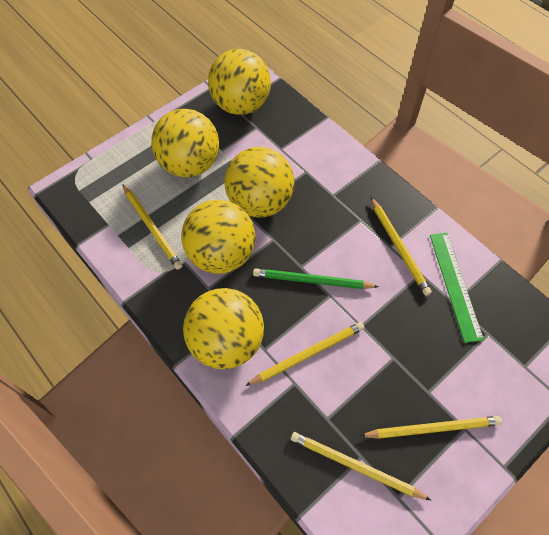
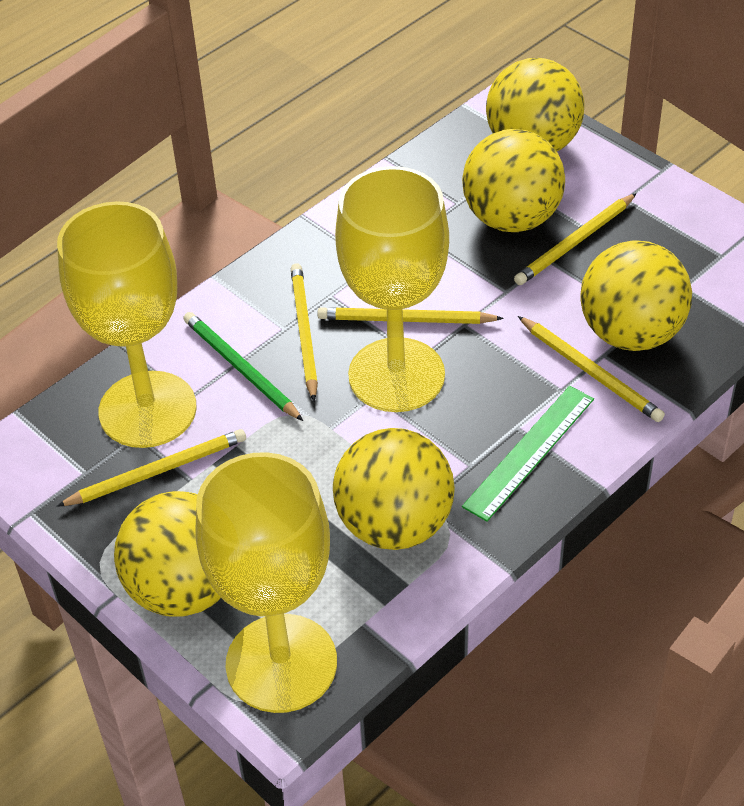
yellow goblet: none = 0 -> [57,201,197,448] [195,452,337,713] [335,166,449,412] = 3

